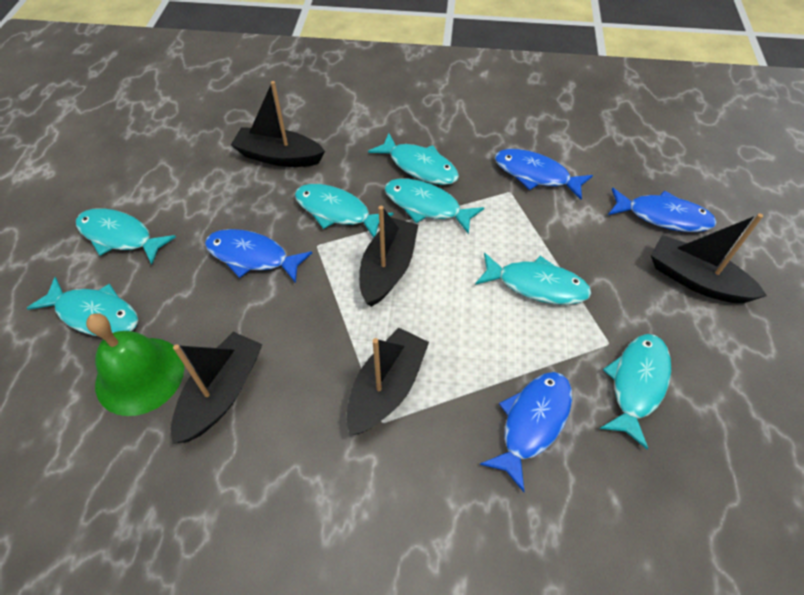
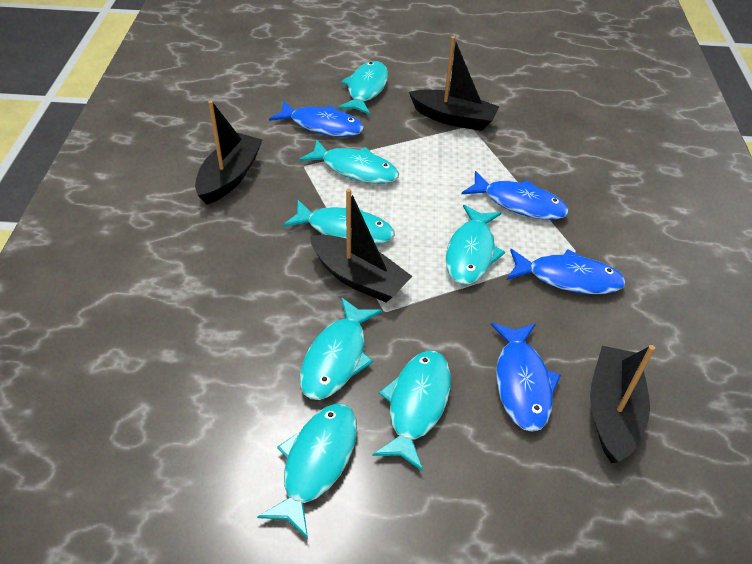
black boat: [171,332,263,444] [231,81,325,167] [346,327,429,435] [359,206,418,307] [651,214,767,303] = 5 -> [195,100,263,205] [310,188,412,302] [409,36,499,131] [590,345,655,463] = 4
green bell: [86,313,184,416] = 1 -> none = 0

